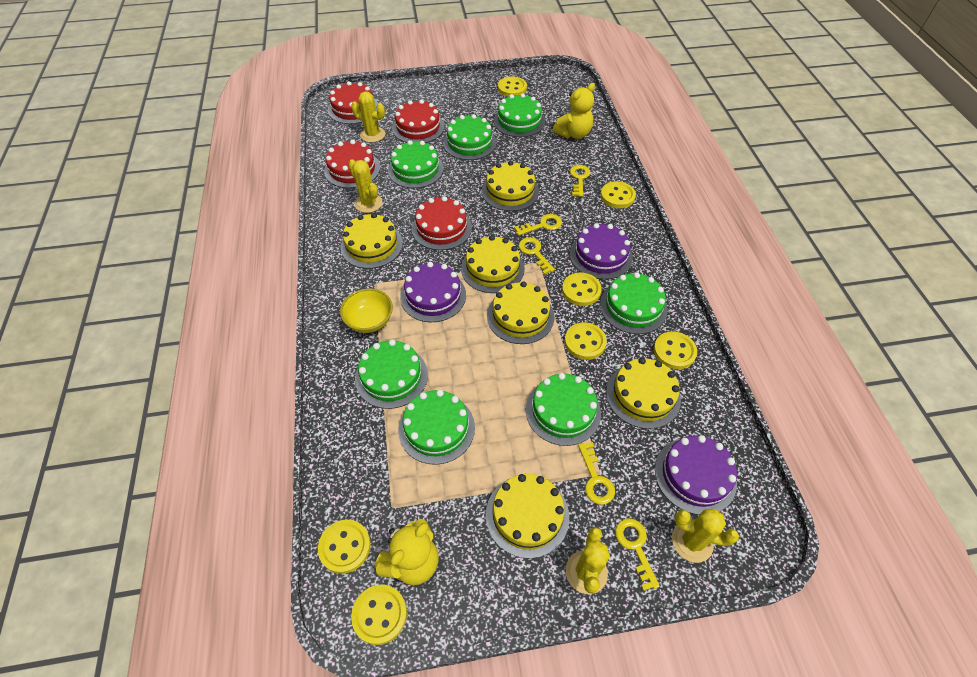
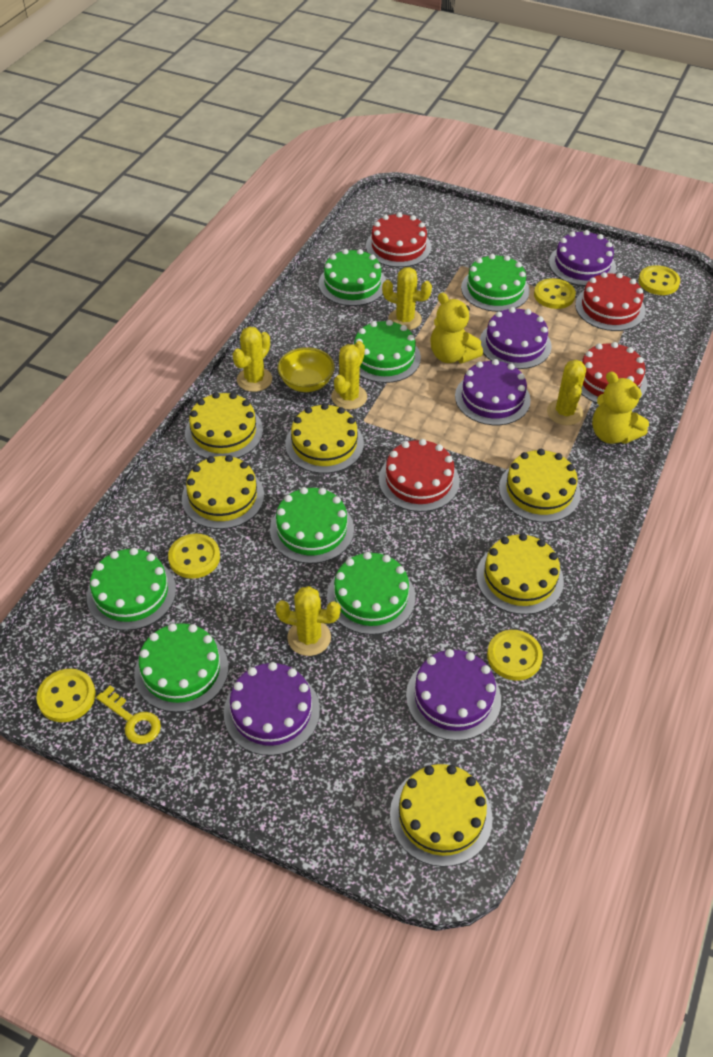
purple cake: [400,262,466,322] [570,223,633,280] [655,435,737,515] = 3 -> [224,662,320,756] [406,649,501,741] [455,359,531,425] [480,307,552,369] [549,230,616,286] = 5
yellow button: [318,520,371,574] [351,585,407,645] [498,76,527,97] [562,273,602,306] [565,322,607,360] [601,181,636,208] [654,331,697,369] = 7 -> [36,669,96,722] [168,534,220,579] [487,630,543,681] [534,278,576,309] [638,265,680,295] = 5
yellow cactus: [348,159,383,213] [351,92,385,143] [566,527,610,594] [672,509,739,563] = 4 -> [233,327,272,392] [275,586,341,656] [331,341,367,410] [382,267,432,330] [547,360,586,425] = 5
yellow key: [514,214,562,236] [519,237,555,275] [570,165,590,197] [578,442,615,505] [615,518,660,591] = 5 -> [96,686,161,744] = 1

